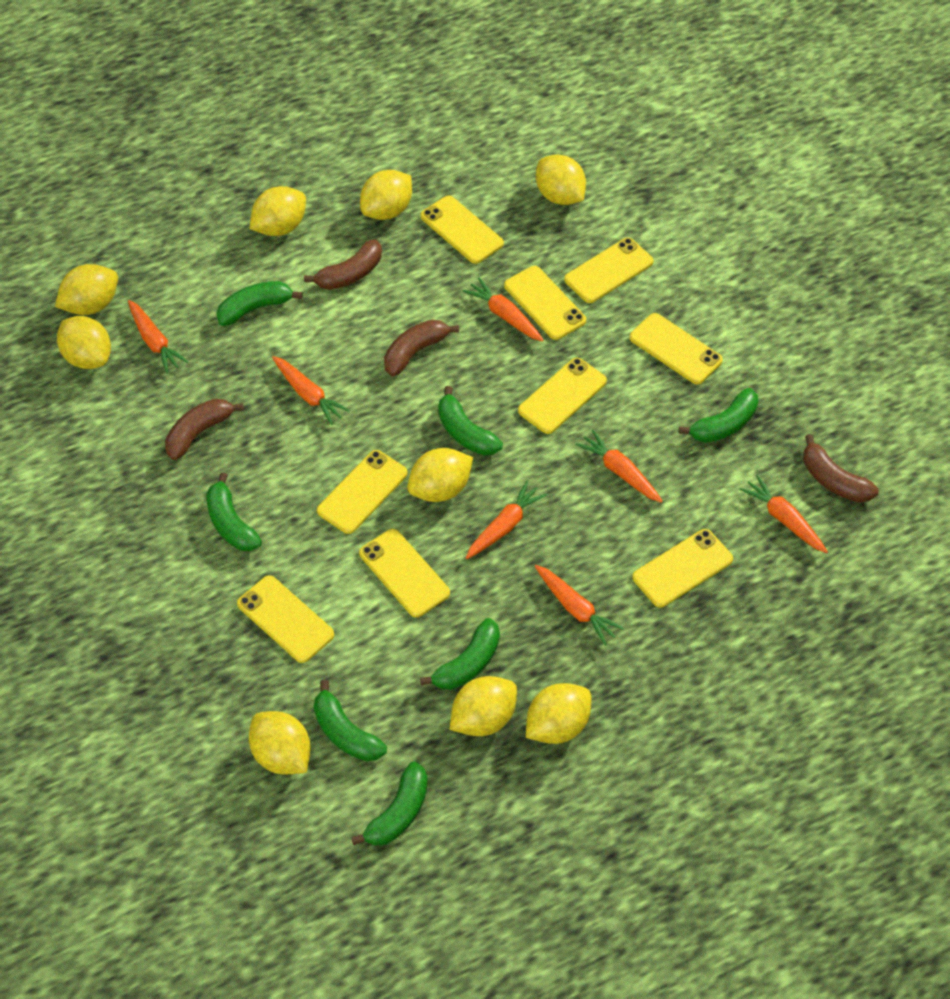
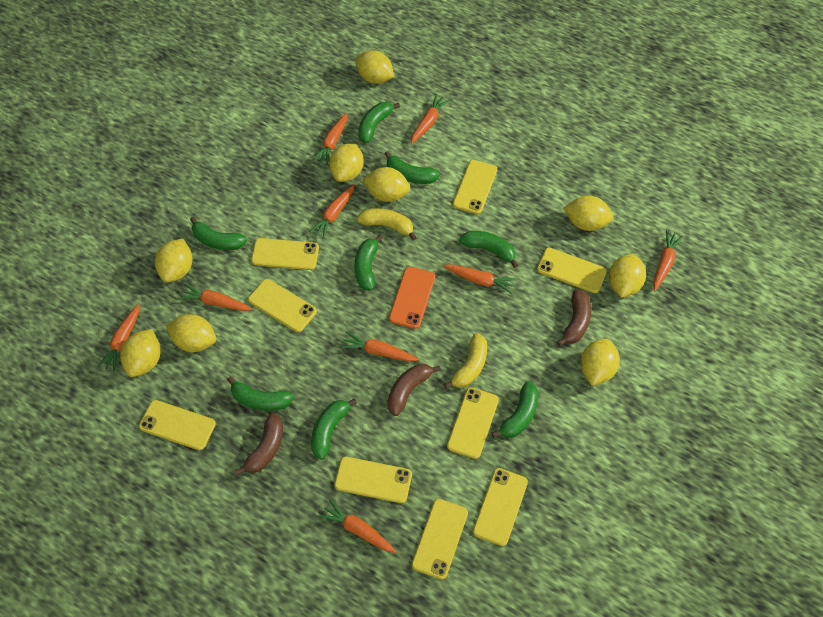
brown banana: [165,398,244,460] [304,239,382,290] [384,320,459,376] [803,434,879,503] = 4 -> [235,413,283,475] [387,364,440,416] [557,289,591,346] = 3
green banana: [206,472,262,551] [217,281,303,326] [314,680,387,761] [351,761,428,846] [420,618,500,690] [438,386,503,455] [679,388,758,443] = 7 -> [190,217,247,250] [227,376,294,411] [311,398,357,460] [355,235,383,291] [358,102,400,143] [384,151,440,184] [459,231,518,268] [492,382,538,438] = 8
orange carrot: [128,300,188,373] [272,356,350,425] [463,278,544,341] [466,481,547,559] [535,565,624,645] [576,430,663,503] [739,475,828,553] = 7 -> [97,303,140,372] [178,284,252,311] [309,184,355,239] [313,112,348,165] [319,500,397,553] [341,332,419,362] [411,94,450,143] [443,264,517,294] [653,231,683,291] = 9
orange phone: none = 0 -> [389,267,435,329] = 1
yellow banana: none = 0 -> [357,208,417,241] [444,333,487,389] = 2

